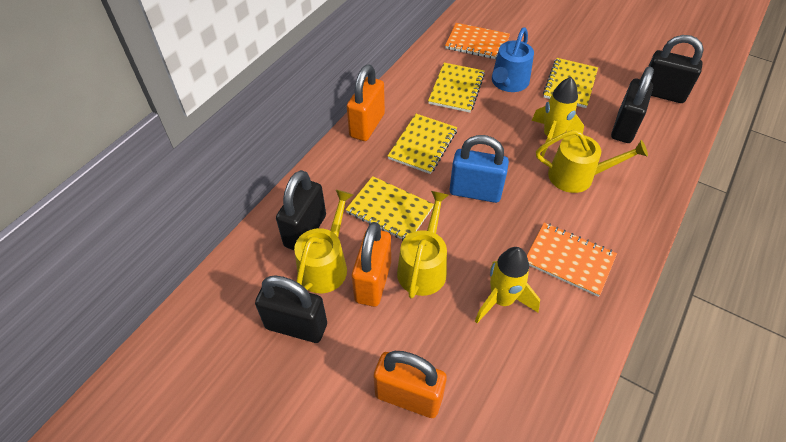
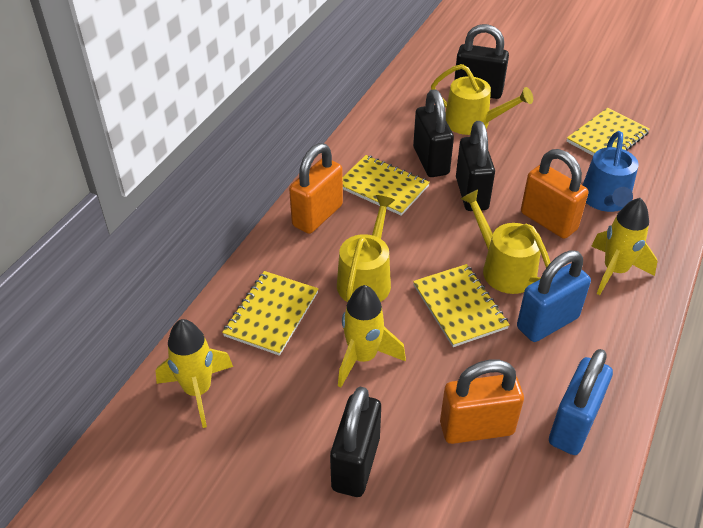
blue padlock: [449,135,509,203] = 1 -> [517,250,591,342] [549,349,613,455] = 2
orange notebook: [445,23,510,59] [527,223,617,297] = 2 -> none = 0
yellow rocket: [475,247,540,323] [532,77,584,157] = 2 -> [155,319,233,428] [338,285,406,388] [591,198,658,295] = 3

